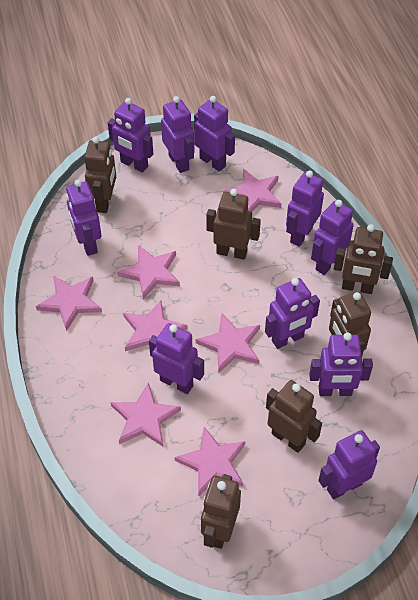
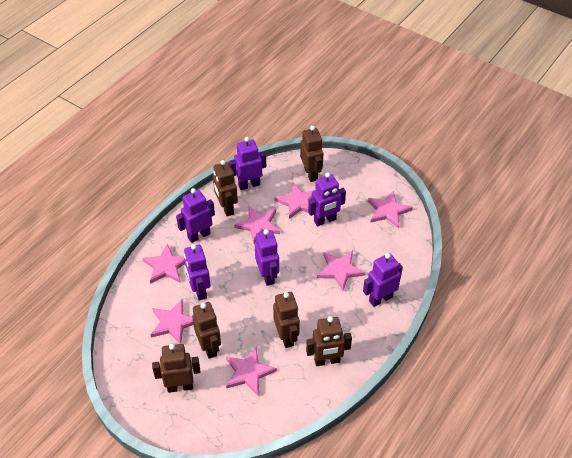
purple robot: [66,179,102,256] [108,98,153,173] [149,323,204,394] [161,96,195,173] [194,96,235,172] [265,278,320,349] [286,170,324,247] [309,332,373,396] [311,200,354,275] [318,430,380,499] = 10 -> [176,188,215,243] [184,244,211,301] [229,137,266,190] [255,229,279,286] [308,172,346,226] [363,253,403,307] = 6

